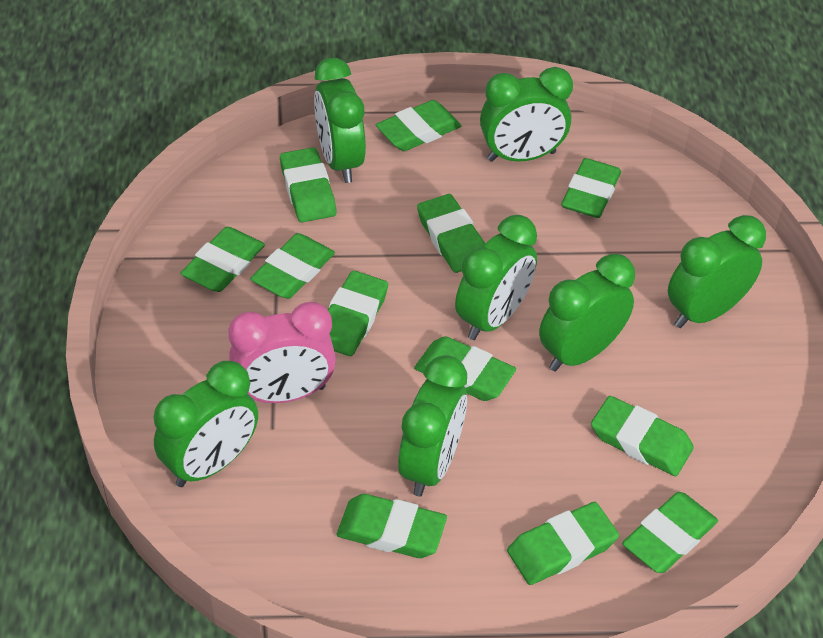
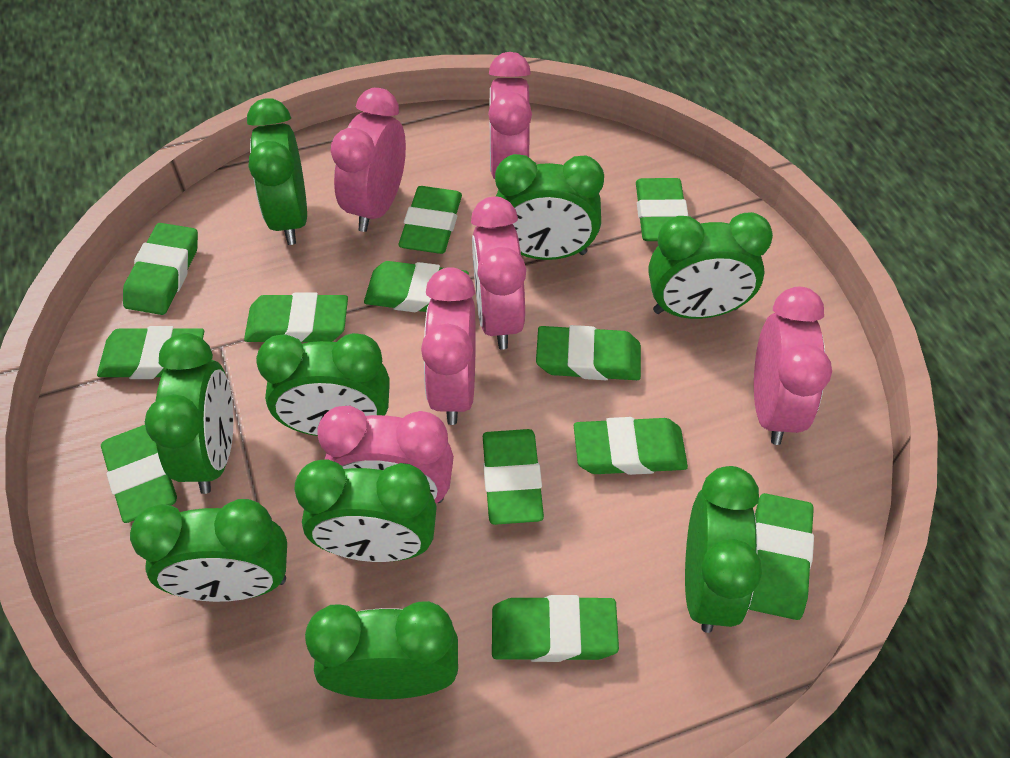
green clock: [153,361,258,487] [314,58,366,183] [398,355,467,496] [455,215,537,340] [480,67,573,162] [539,254,635,372] [668,215,766,328] = 7 -> [130,499,287,602] [145,333,234,494] [247,98,307,245] [256,333,390,436] [295,459,437,562] [305,601,458,699] [495,154,604,260] [648,212,773,319] [685,466,762,633] = 9
pink clock: [229,302,336,403] = 1 -> [317,406,454,503] [331,88,406,232] [421,267,476,425] [471,197,526,350] [488,52,532,179] [754,287,832,445] = 6

